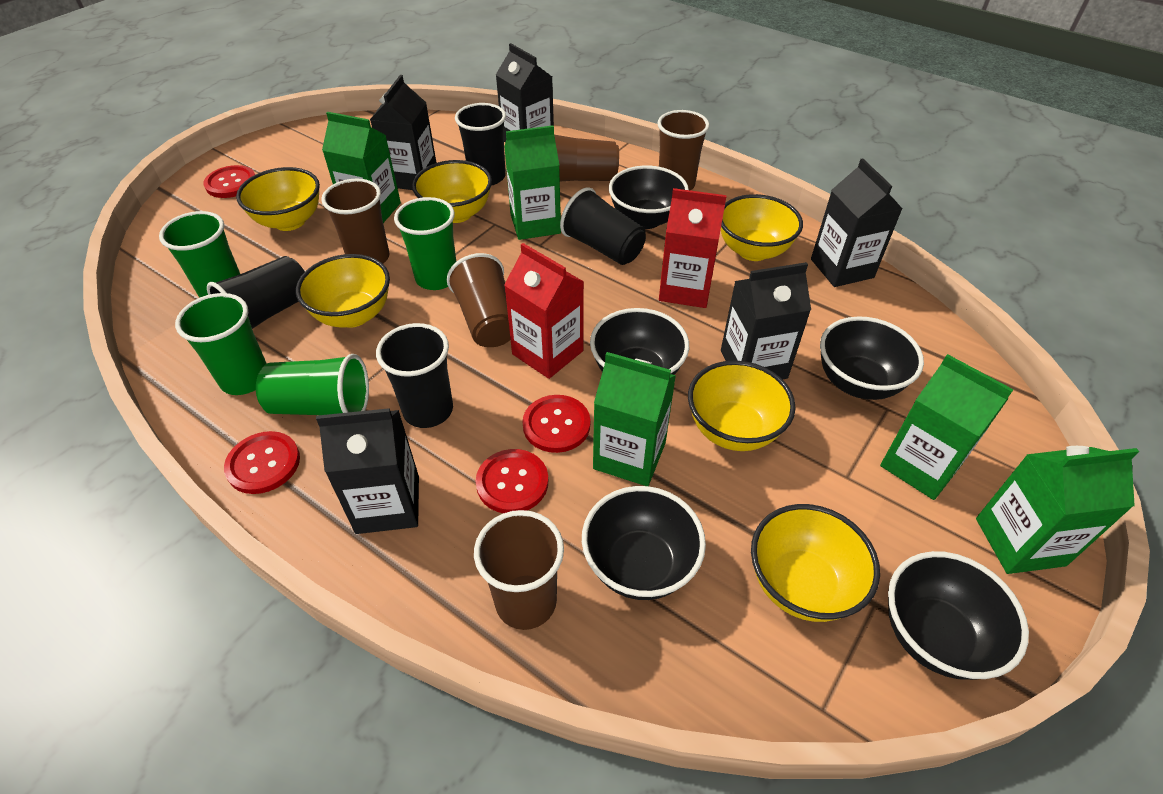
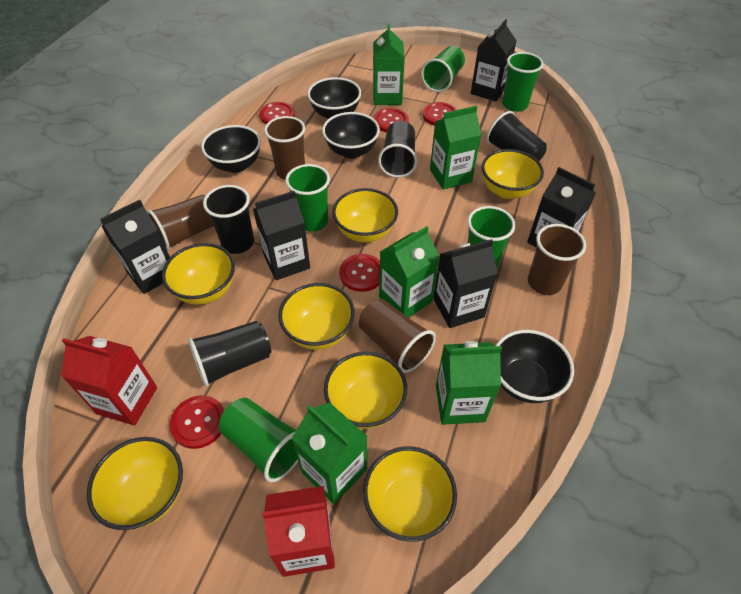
black bowl: [582,486,706,600] [590,308,689,375] [609,166,689,229] [820,316,924,400] [888,551,1029,680] = 5 -> [201,125,261,173] [308,77,361,119] [322,112,380,159] [496,330,574,403] = 4
brown cup: [321,178,389,264] [447,253,511,347] [474,510,564,630] [554,135,619,182] [657,110,710,190] = 5 -> [147,194,214,251] [264,116,305,180] [359,299,436,373] [528,224,586,295] = 4
green cup: [159,211,240,298] [175,293,267,395] [256,354,369,415] [394,197,456,290] = 4 -> [218,398,298,482] [285,164,330,232] [421,46,465,92] [467,206,515,269] [502,52,544,112] = 5
red button: [203,165,255,198] [224,431,300,494] [476,449,548,513] [522,395,590,453] = 4 -> [169,395,224,449] [259,102,295,124] [339,254,380,292] [373,108,409,132] [423,102,457,126] = 5
yellow bowl: [236,167,320,231] [296,254,390,328] [412,160,492,223] [688,360,796,451] [721,194,803,261] [751,504,880,622] = 6 -> [87,437,183,530] [162,243,235,305] [278,283,355,350] [324,352,407,429] [332,188,398,242] [363,446,457,542] [482,149,544,199] = 7

